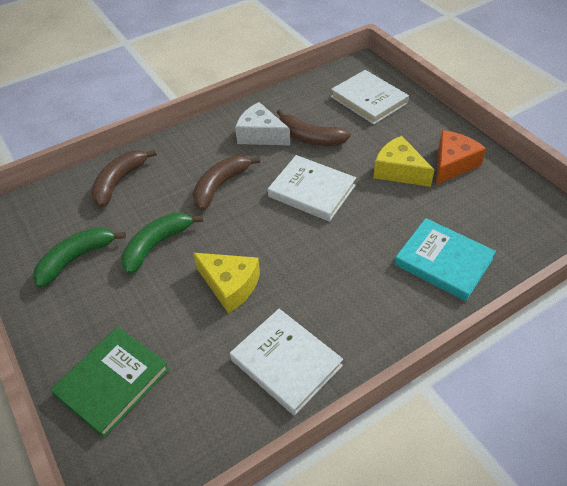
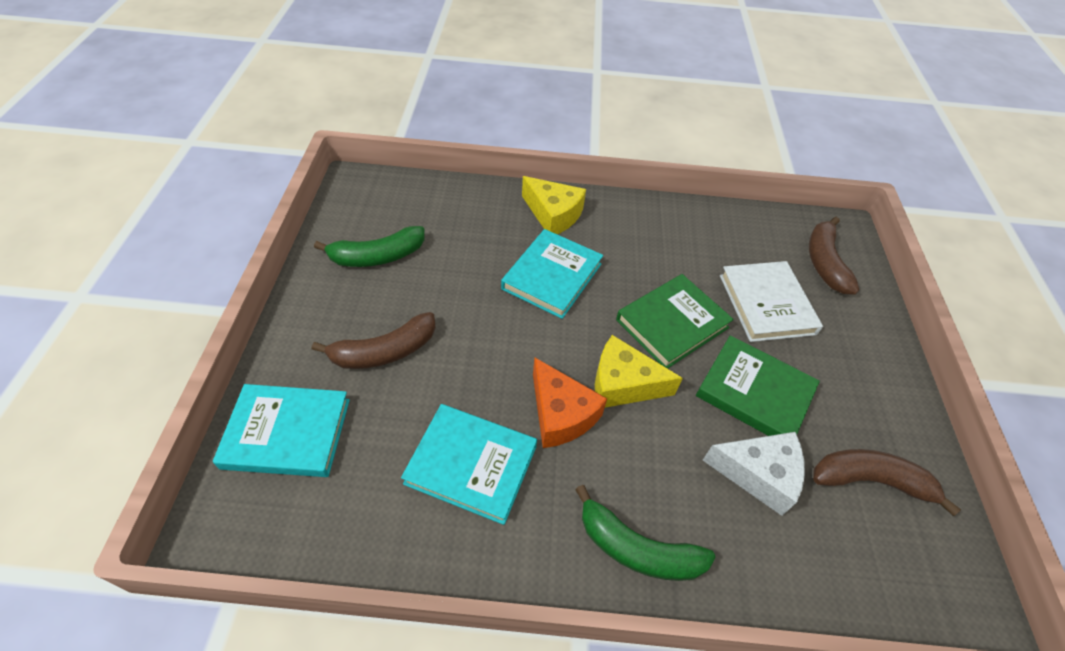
green book: [50,327,169,438] = 1 -> [616,274,734,369] [696,335,820,436] = 2
turquoise book: [394,218,496,301] = 1 -> [213,384,350,477] [401,404,537,525] [501,229,603,319] = 3
white book: [230,309,343,416] [268,155,356,222] [331,70,409,125] = 3 -> [720,261,823,342] = 1

